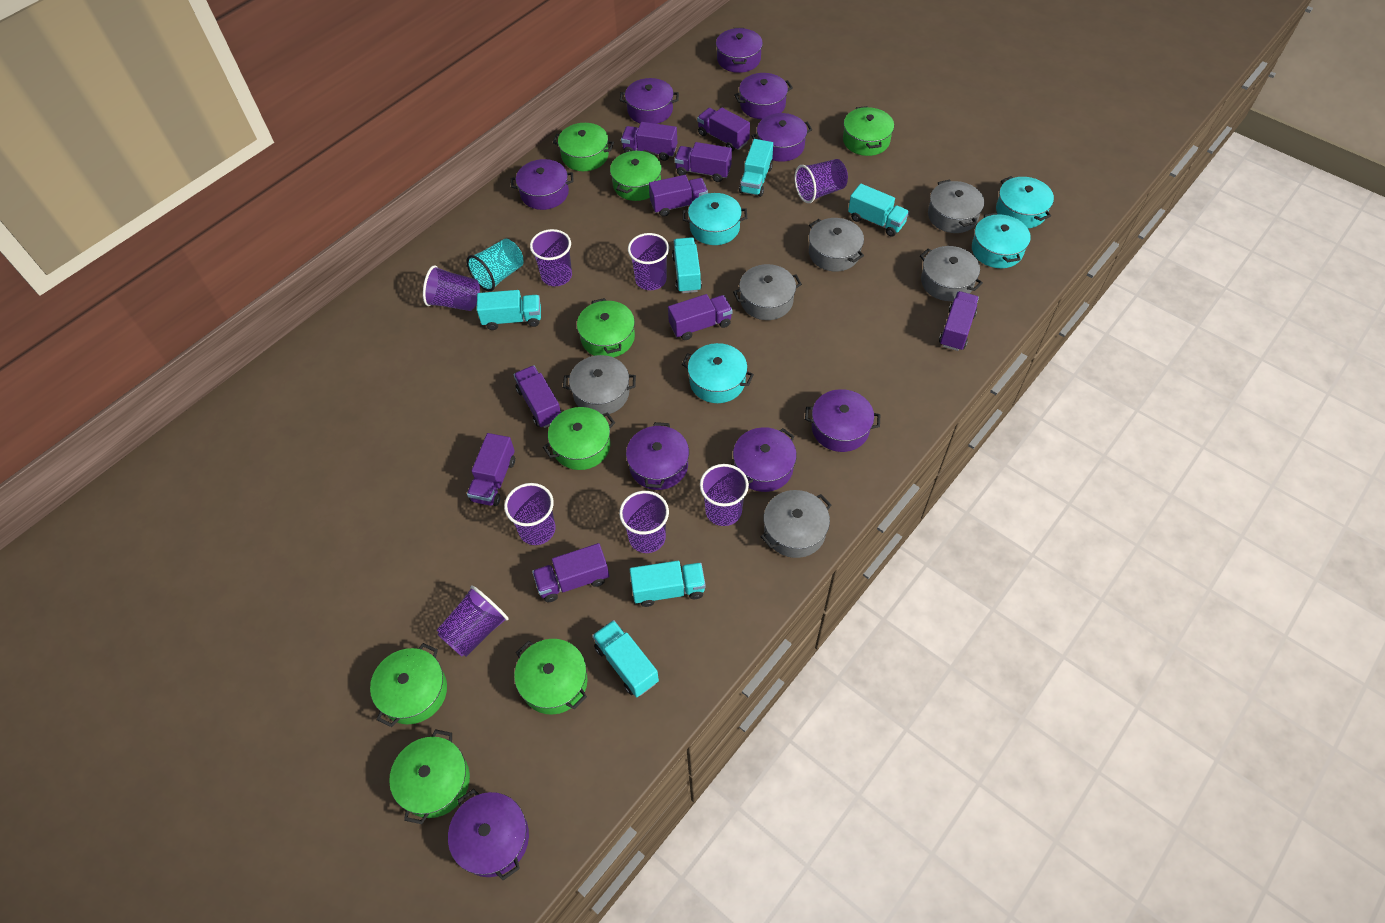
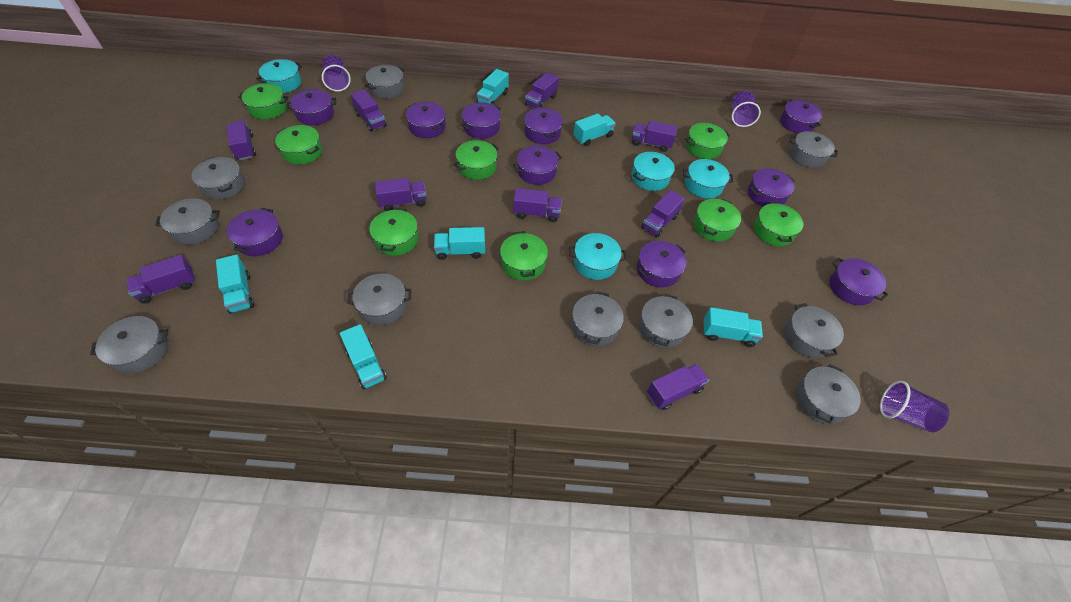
grey pot: [563,355,636,414] [733,264,802,320] [761,490,831,558] [809,218,864,272] [920,246,983,301] [928,180,984,233] = 6 -> [90,316,168,373] [155,198,219,245] [192,157,245,200] [347,274,411,325] [365,65,404,99] [571,291,624,346] [639,294,693,348] [785,303,844,358] [790,131,838,168] [796,364,861,424] = 10
purple cup: [423,265,480,311] [437,585,509,657] [504,483,555,545] [530,229,572,286] [619,491,669,553] [628,233,669,290] [700,464,749,526] [794,159,848,203] = 8 -> [322,55,351,92] [732,91,761,127] [880,381,949,432] = 3
purple pot: [448,789,529,880] [511,159,574,210] [620,78,679,124] [626,422,689,490] [716,28,763,73] [733,427,797,492] [734,73,793,119] [751,113,812,162] [805,389,880,452] = 9 -> [227,208,283,256] [287,89,336,125] [406,102,446,138] [461,102,501,139] [513,145,562,185] [524,107,563,144] [637,241,687,288] [748,168,795,206] [780,100,822,134] [830,258,888,305] = 10
turquoise cup: [466,239,524,292] = 1 -> none = 0

